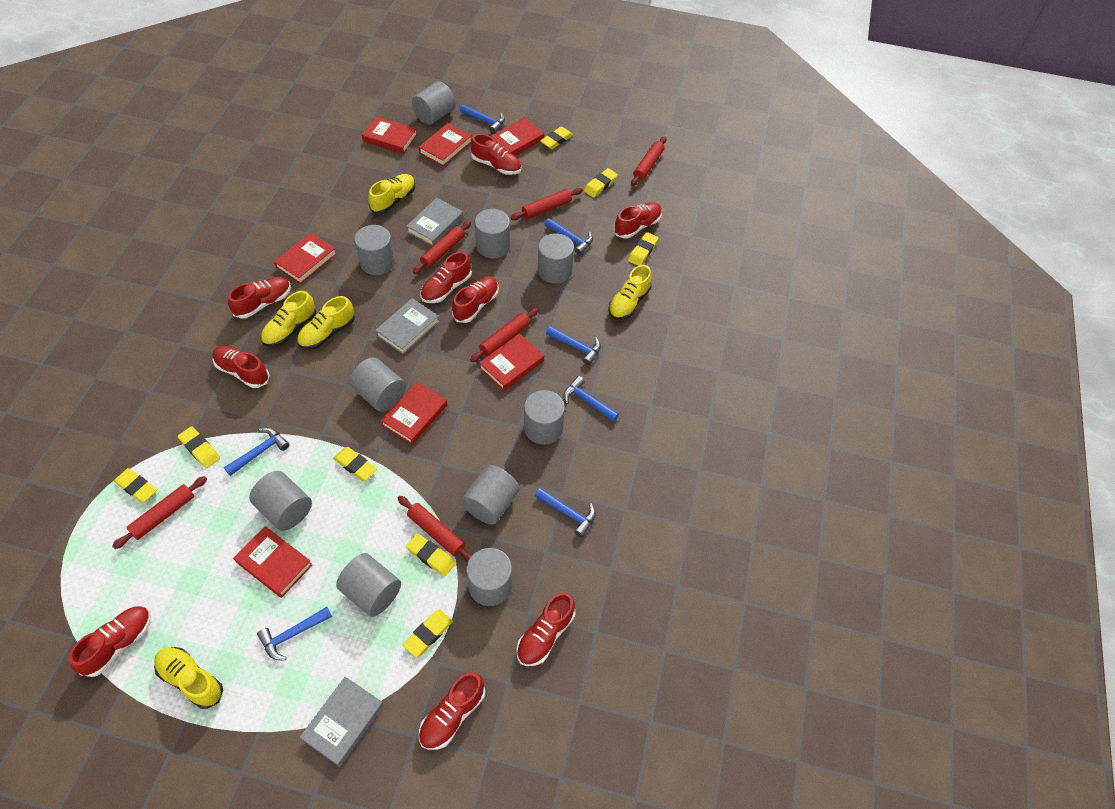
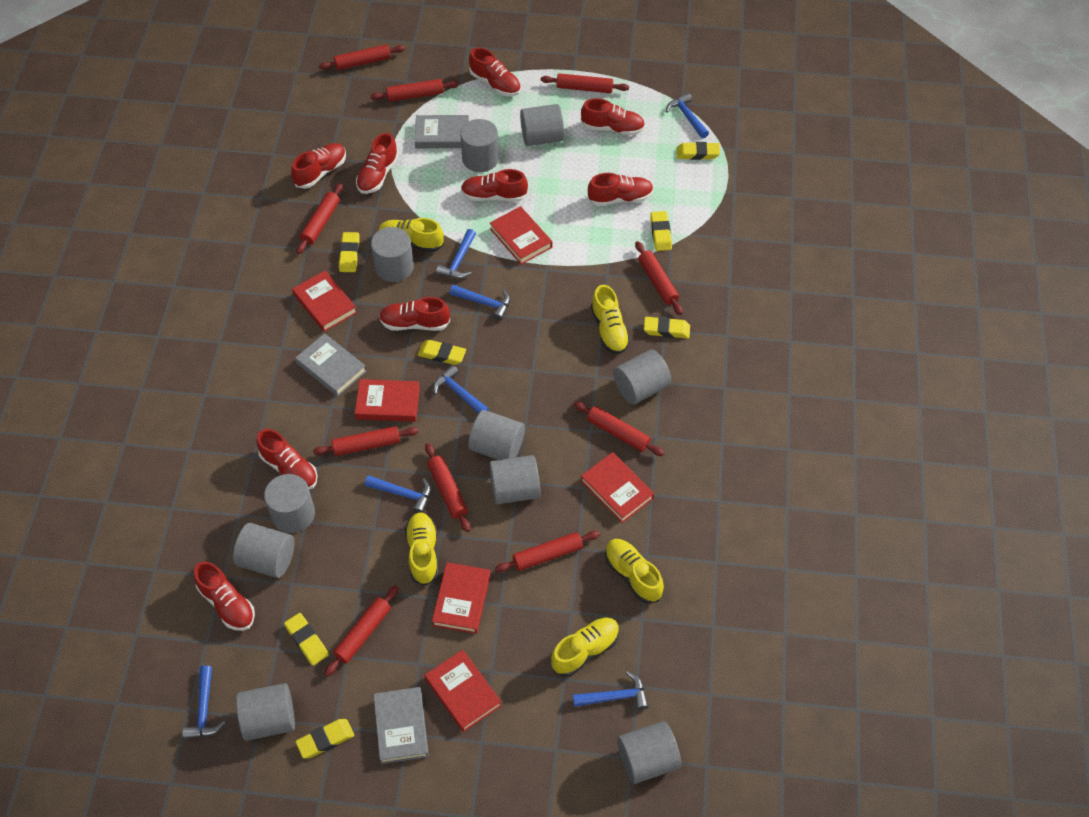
red book: [233,526,312,598] [274,232,337,284] [362,116,418,154] [381,381,448,445] [419,123,472,166] [479,333,544,391] [490,117,544,156] = 7 -> [292,270,357,332] [355,379,420,422] [425,650,502,732] [432,562,490,634] [490,206,552,265] [581,452,654,523] = 6
red rolling pin: [112,476,207,549] [398,496,472,563] [413,221,471,274] [470,308,538,362] [510,188,583,220] [631,136,666,186] = 6 -> [297,183,343,254] [313,426,418,456] [319,45,405,70] [324,585,399,677] [370,79,459,102] [425,443,470,532] [495,531,600,572] [541,73,629,93] [574,402,664,456] [635,241,683,315] = 10
yellow eraser: [114,468,157,503] [178,426,220,468] [333,447,377,481] [403,610,453,657] [406,533,456,576] [540,126,573,149] [584,168,618,198] [628,232,658,266] = 8 -> [284,613,329,665] [295,719,354,758] [339,232,360,272] [418,340,466,365] [644,317,690,338] [650,211,672,251] [676,142,720,160] = 7

